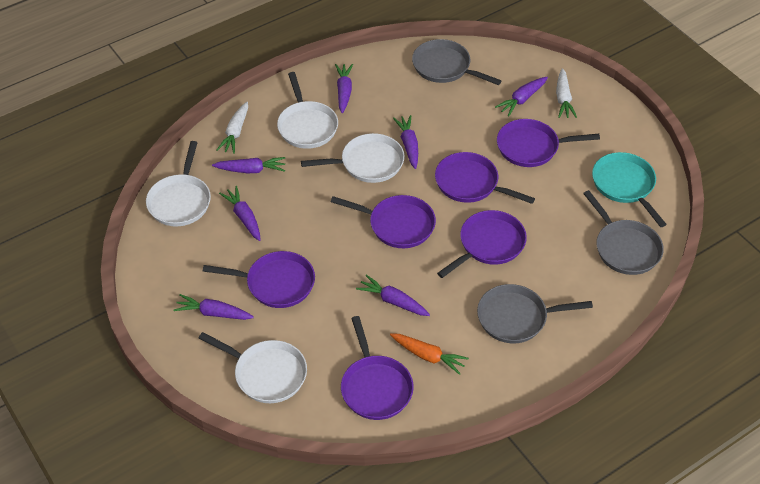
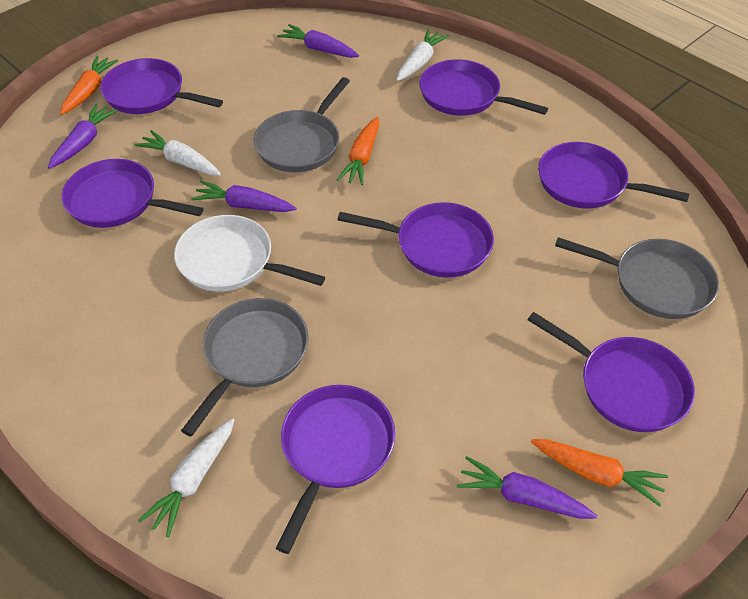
orange carrot: [390,333,469,375] = 1 -> [60,56,118,115] [337,117,379,185] [531,439,668,507] = 3
purple carrot: [173,294,254,320] [212,157,285,173] [219,186,261,241] [335,64,353,113] [356,275,430,316] [393,115,418,169] [495,77,548,116] = 7 -> [48,104,118,169] [191,181,297,212] [277,24,359,58] [457,456,597,519] = 4
purple pan: [203,251,315,308] [331,195,436,248] [341,316,414,420] [435,152,535,204] [437,210,527,278] [497,119,600,167] = 6 -> [62,159,204,228] [100,58,223,114] [276,385,395,554] [338,202,494,278] [419,59,548,116] [528,312,695,432] [538,142,689,208] = 7
turquoise pan: [592,152,667,227] = 1 -> none = 0
white carrot: [217,102,248,154] [556,68,577,118] = 2 -> [134,130,221,176] [138,418,234,537] [396,29,449,81] = 3
white pan: [146,141,211,226] [199,332,307,403] [277,72,338,149] [301,133,405,183] = 4 -> [174,215,325,292] = 1

